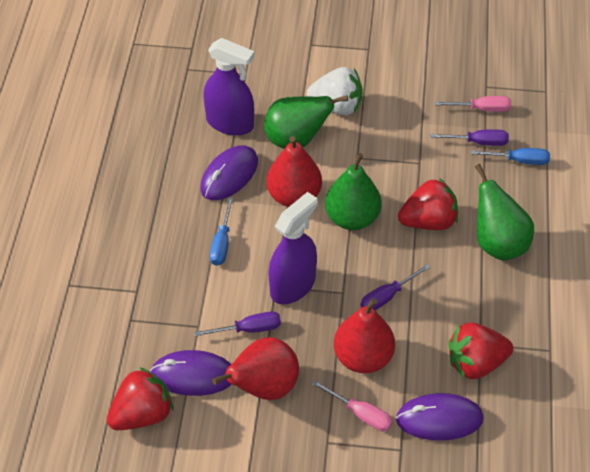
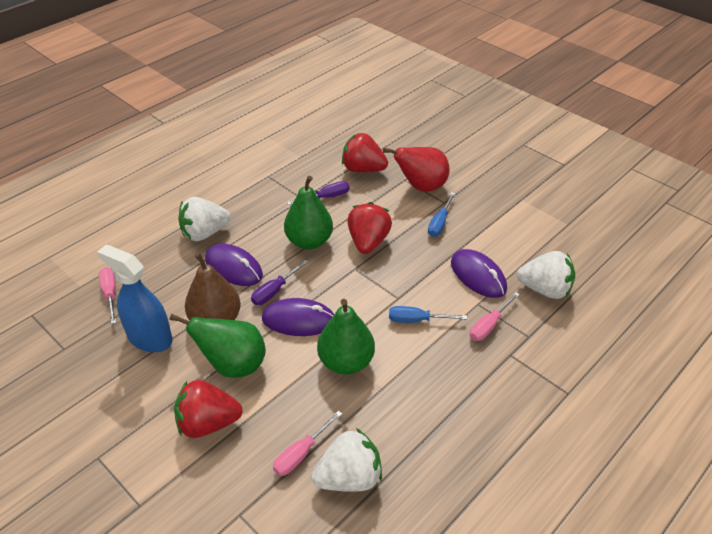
blue spray bottle: none = 0 -> [97,245,173,352] = 1
brown pear: none = 0 -> [185,253,241,320] = 1
pink screwdriver: [312,380,393,431] [435,96,511,112] = 2 -> [99,267,116,324] [273,410,342,476] [470,292,520,341] = 3
purple screwdriver: [194,312,281,337] [360,264,431,310] [431,129,509,146] = 3 -> [251,260,308,305] [287,181,350,205] = 2
purple spray bottle: [203,38,254,136] [268,192,318,304] = 2 -> none = 0
red pear: [212,337,299,400] [266,136,322,207] [334,298,395,373] = 3 -> [383,147,450,192] = 1
white strawberry: [307,67,362,115] = 1 -> [178,197,231,241] [312,428,382,492] [517,251,575,299] = 3

